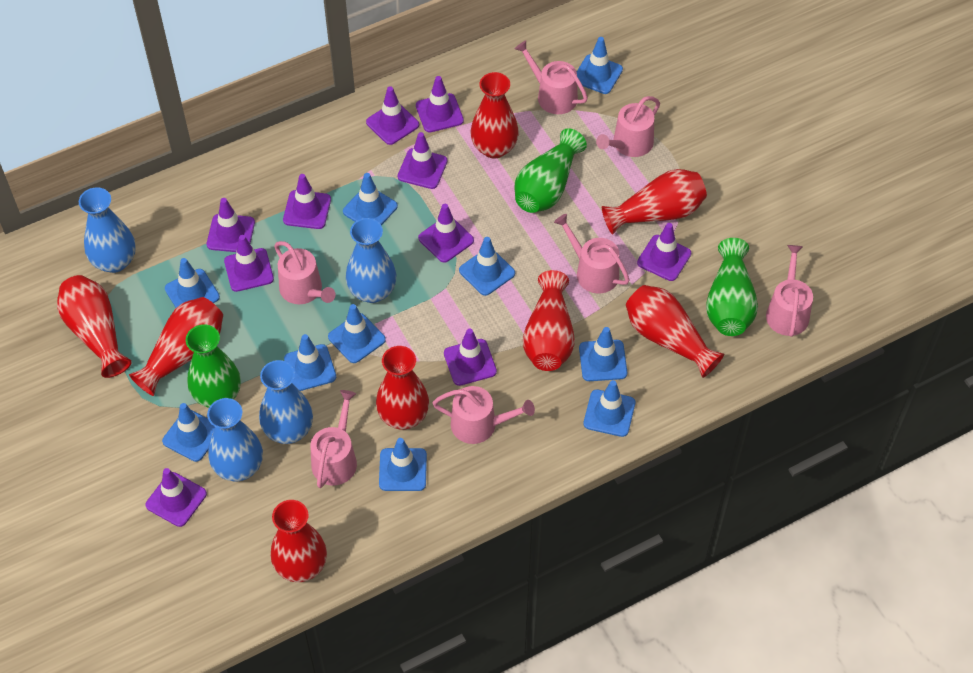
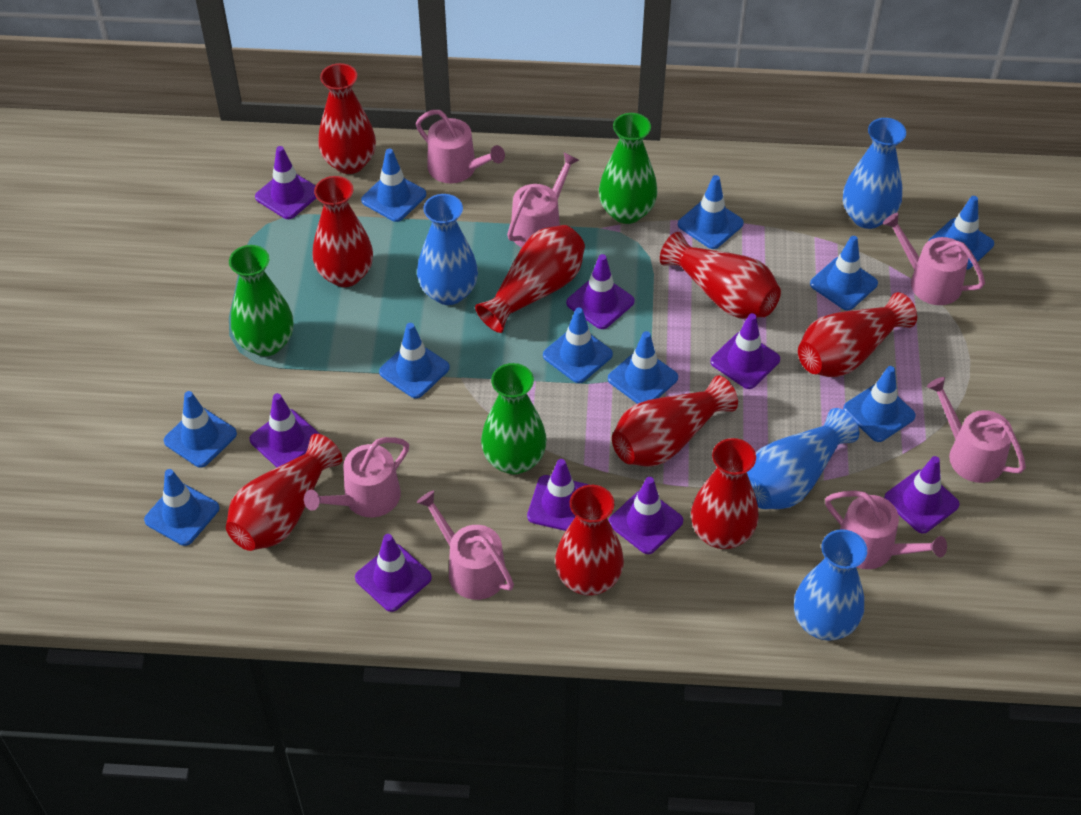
purple traffic cone: [146,468,207,527] [207,198,255,252] [224,235,274,292] [283,174,331,229] [366,86,419,145] [398,132,448,189] [416,76,464,132] [418,204,474,263] [444,329,497,386] [637,223,691,281] = 10 -> [250,393,320,467] [255,146,316,219] [355,534,432,612] [527,459,589,531] [566,254,635,329] [609,477,683,554] [710,313,780,389] [884,456,960,533] = 8
red vase: [57,275,132,378] [129,297,223,396] [271,500,327,582] [376,346,429,430] [471,72,519,158] [523,270,575,371] [602,169,707,235] [626,285,724,378] = 8 -> [226,434,342,551] [312,176,373,287] [318,63,376,174] [475,225,585,333] [555,485,624,596] [612,375,738,466] [660,232,781,319] [691,438,759,549] [798,292,917,377] = 9

